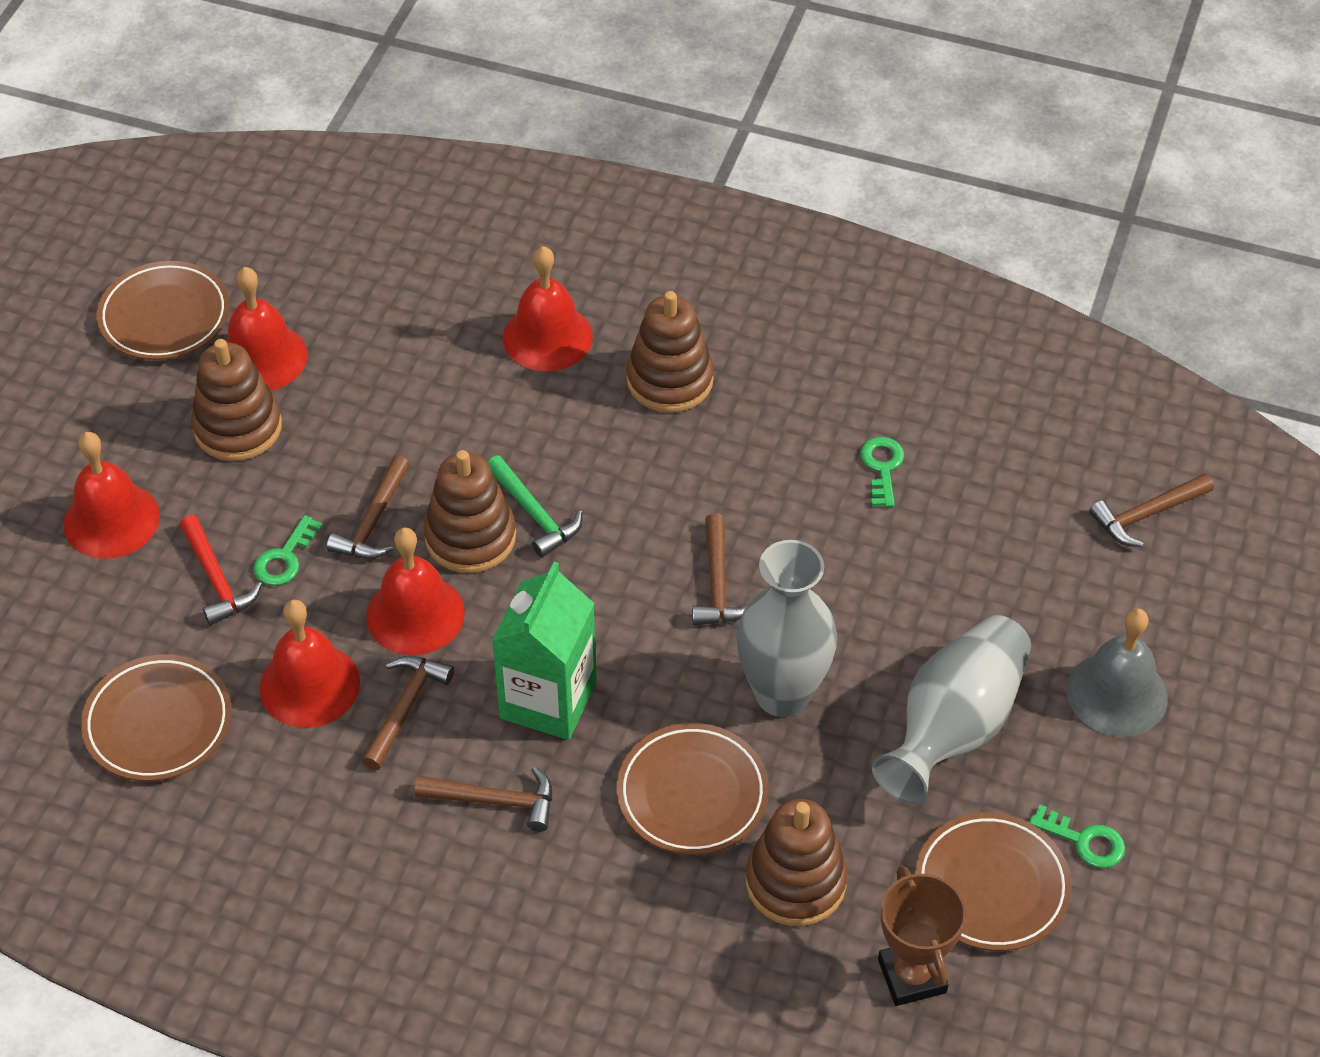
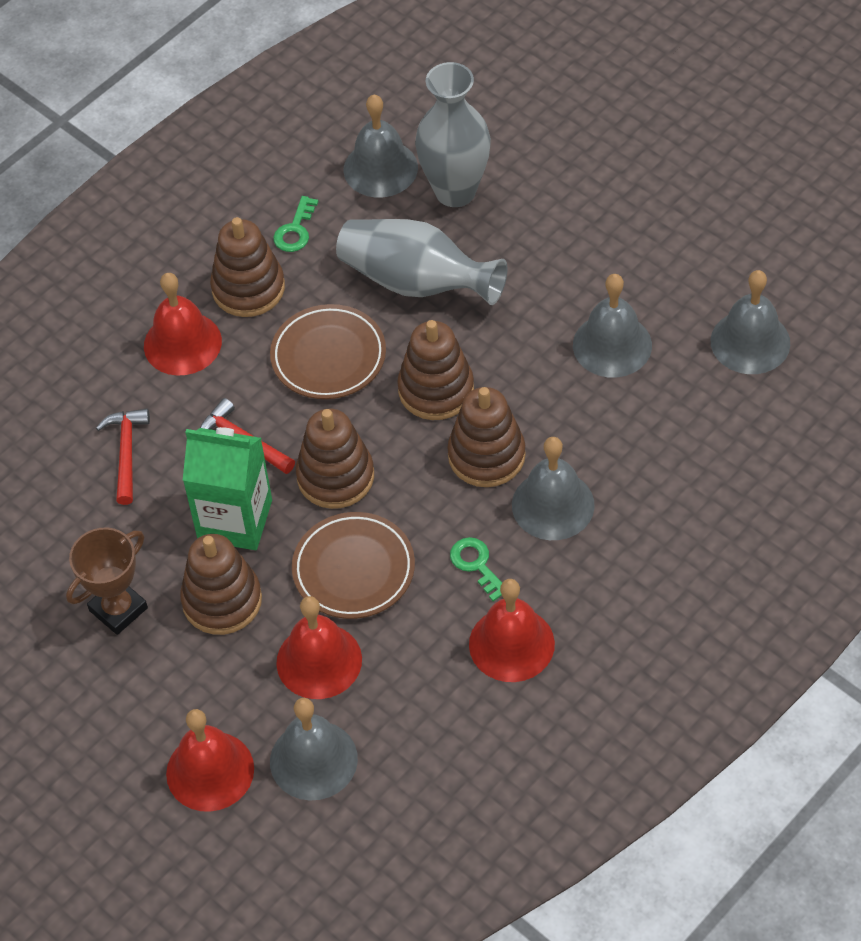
brown hammer: [327,455,410,559] [362,656,454,770] [415,766,552,832] [692,513,748,625] [1089,473,1214,547] = 5 -> none = 0
brown plate: [81,654,232,781] [97,261,229,360] [617,723,769,855] [915,812,1072,951] = 4 -> [270,304,386,399] [292,512,415,619] = 2
brown stacking toy: [191,339,282,461] [424,450,516,573] [626,291,714,413] [746,799,847,926] = 4 -> [180,534,262,635] [210,217,285,317] [296,409,374,509] [397,320,474,420] [447,387,526,487] = 5
green hammer: [487,455,582,558] = 1 -> none = 0
green key: [253,515,323,586] [860,437,904,507] [1029,805,1125,868] = 3 -> [273,196,318,252] [450,537,502,602] = 2
grey bell: [1067,608,1168,737] = 1 -> [270,698,358,801] [343,95,418,198] [512,437,595,540] [573,274,652,378] [711,270,790,374] = 5
red bell: [63,432,160,559] [226,267,308,391] [259,600,360,728] [366,528,465,655] [503,246,593,371] = 5 -> [144,273,222,376] [166,709,254,812] [276,596,362,699] [469,579,555,682] = 4
red hammer: [180,515,262,626] = 1 -> [96,409,150,505] [200,398,295,474] = 2

